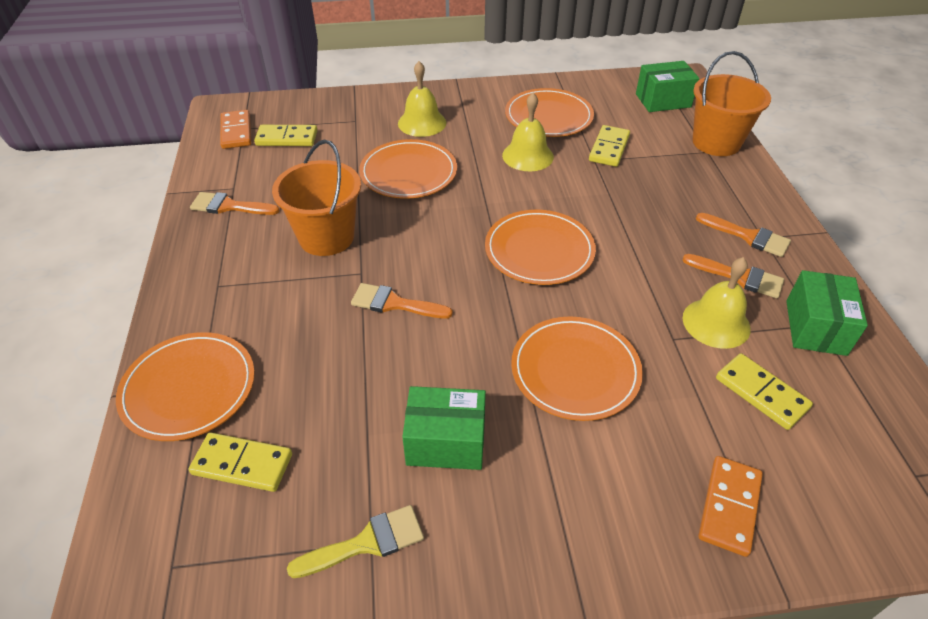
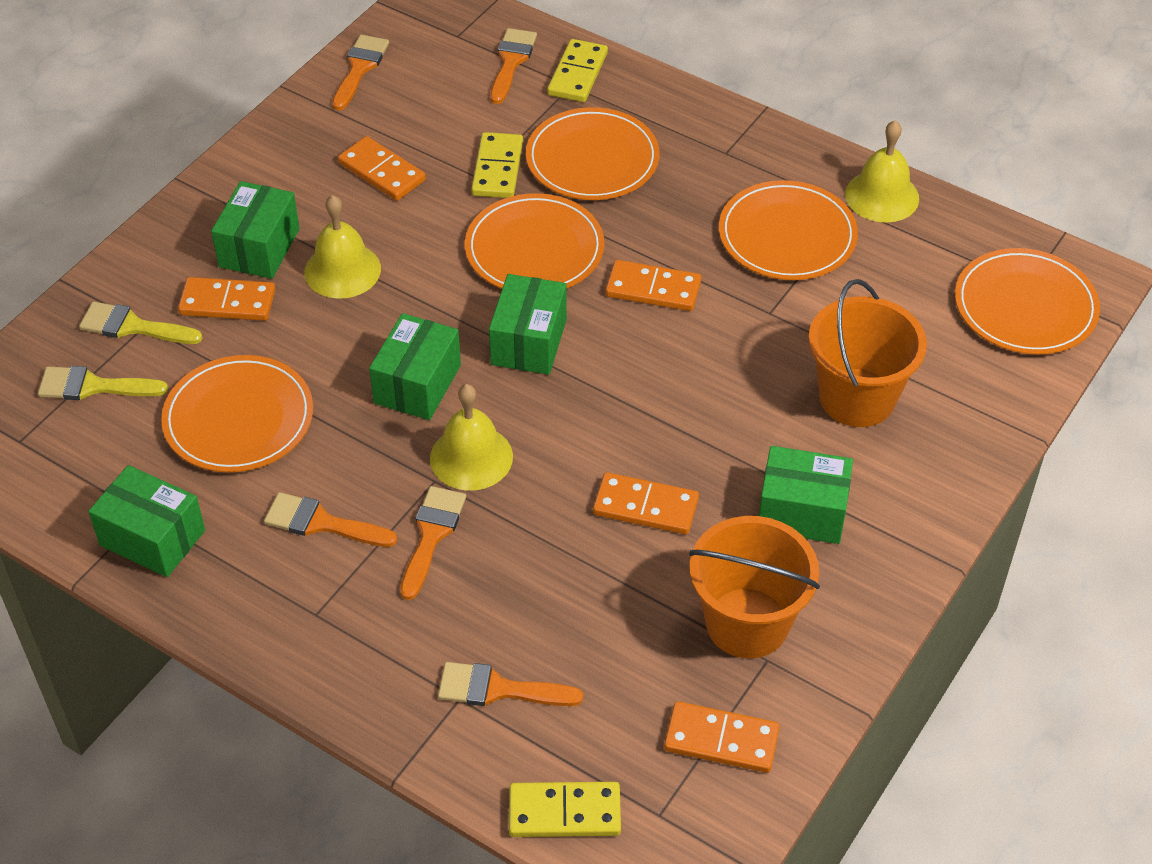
green box: [402,386,486,470] [636,61,699,112] [786,270,868,356] = 3 -> [88,465,205,577] [211,181,300,279] [369,313,461,420] [489,274,567,375] [759,446,853,544] = 5
orange brush: [190,192,280,215] [351,283,453,319] [683,254,784,298] [696,213,791,257] = 4 -> [264,492,397,547] [332,34,389,110] [400,486,466,600] [438,662,583,706] [490,28,537,104] = 5
orange domino: [220,110,251,149] [698,456,763,557] = 2 -> [178,277,275,321] [338,136,426,201] [593,472,699,534] [605,260,701,311] [664,701,780,773] = 5
yellow brush: [287,505,424,578] = 1 -> [38,366,168,400] [79,302,203,344] = 2
yellow domino: [189,432,292,492] [254,125,317,146] [589,125,630,167] [716,353,813,430] = 4 -> [471,132,523,198] [509,782,621,837] [547,39,608,102] = 3

